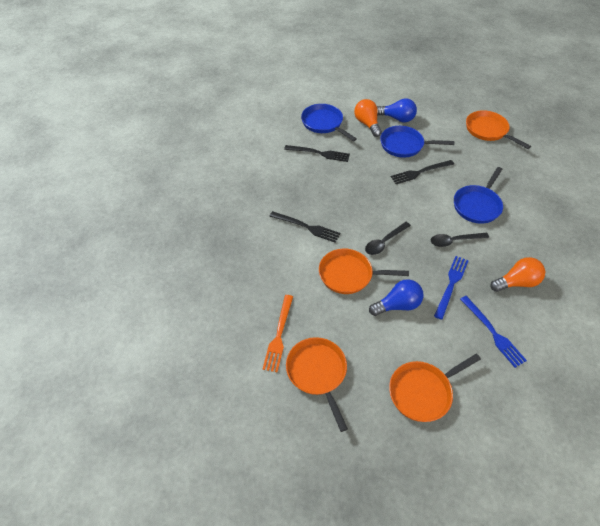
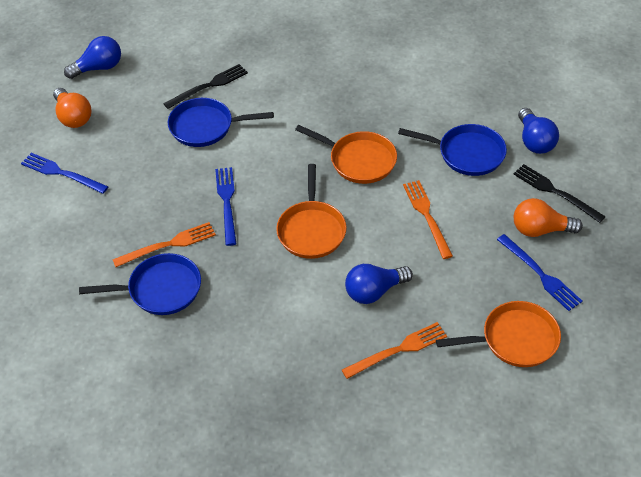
black fork: [269,211,340,243] [284,145,350,162] [391,160,454,184] = 3 -> [163,64,248,109] [513,164,606,223] = 2
black spoon: [365,222,411,255] [431,233,489,247] = 2 -> none = 0
blue fork: [434,256,469,320] [460,296,527,368] = 2 -> [21,153,108,194] [215,167,237,246] [497,234,582,311] = 3
blue light bulb: [369,279,424,316] [377,99,417,122] = 2 -> [64,36,121,79] [345,264,413,304] [518,108,559,154] = 3
orange fork: [263,295,293,372] = 1 -> [112,222,216,267] [342,322,447,379] [403,180,453,259] = 3
orange pan: [286,337,348,432] [319,249,409,294] [389,354,481,422] [466,110,531,149] = 4 -> [276,164,347,259] [295,125,397,184] [436,301,561,367] = 3

